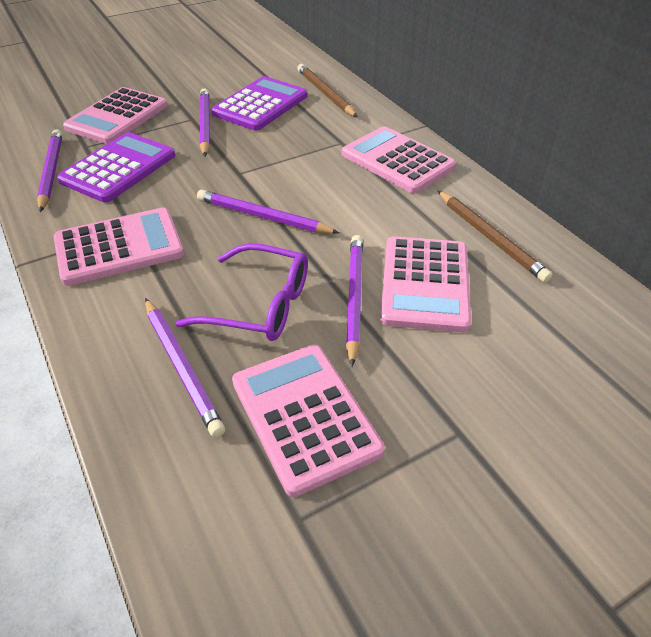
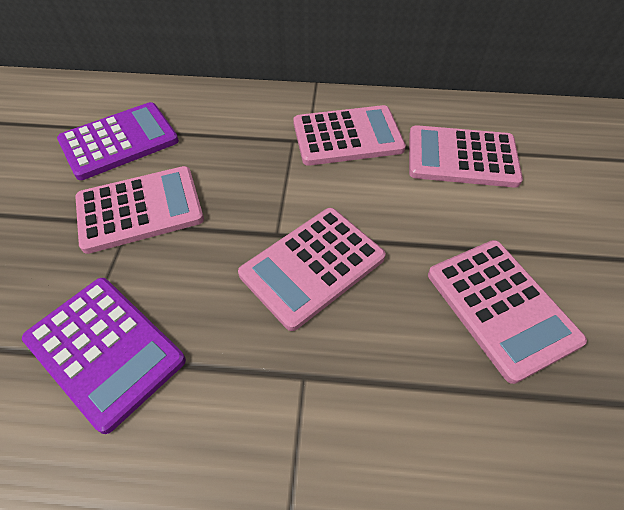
brown pencil: [297,64,357,117] [438,191,552,282] = 2 -> none = 0
purple glasses: [176,243,308,341] = 1 -> none = 0
purple pencil: [37,129,62,212] [145,298,225,438] [197,190,339,234] [200,88,210,157] [346,235,363,367] = 5 -> none = 0

